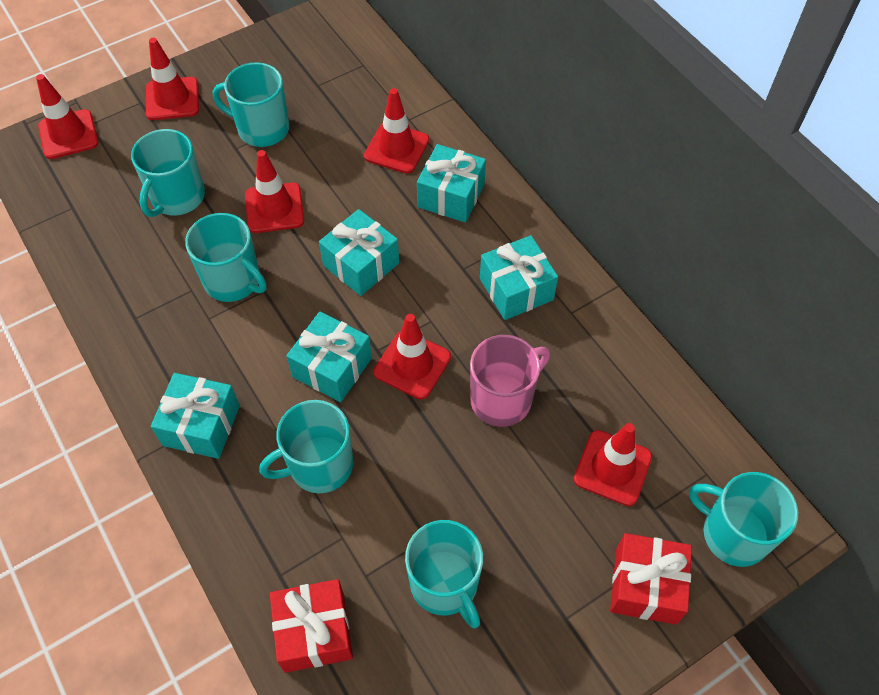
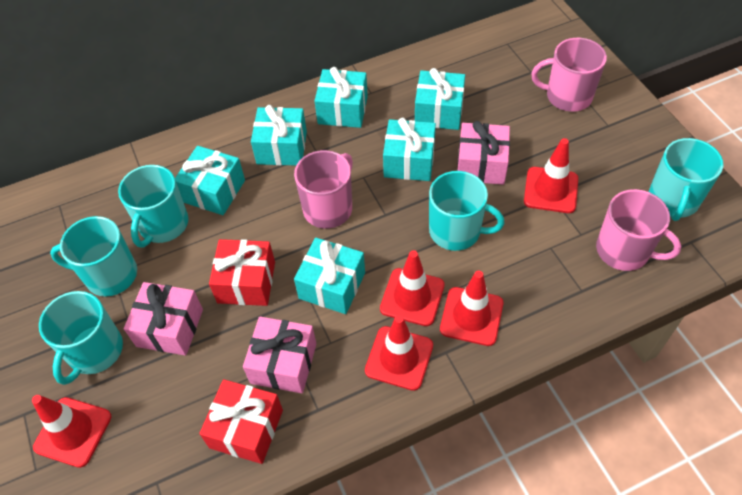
pink gift: none = 0 -> [124,282,203,356] [243,316,316,393] [458,121,510,185] = 3
pink mug: [470,335,550,427] = 1 -> [294,150,353,229] [532,38,607,112] [596,189,681,271] = 3
red traffic cone: [36,74,98,159] [146,38,199,120] [245,150,304,233] [364,88,429,174] [374,314,451,399] [574,423,652,506] = 6 -> [32,395,111,468] [365,315,433,391] [380,250,445,326] [440,271,503,346] [524,138,578,213] = 5
turquoise gift: [151,373,240,459] [286,312,372,402] [319,209,399,296] [417,144,486,223] [480,235,558,320] = 5 -> [175,146,245,215] [251,105,307,165] [294,238,365,314] [315,67,368,128] [383,118,436,181] [415,68,465,130] = 6
turquoise mug: [131,129,205,217] [185,213,266,302] [213,62,289,147] [259,400,353,493] [405,520,483,628] [689,472,798,567] = 6 -> [39,291,123,385] [50,216,137,297] [118,165,188,247] [429,171,505,251] [649,138,724,221] = 5

